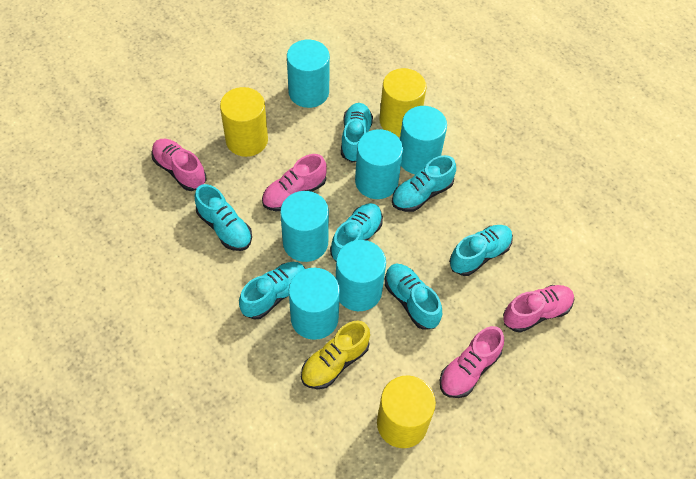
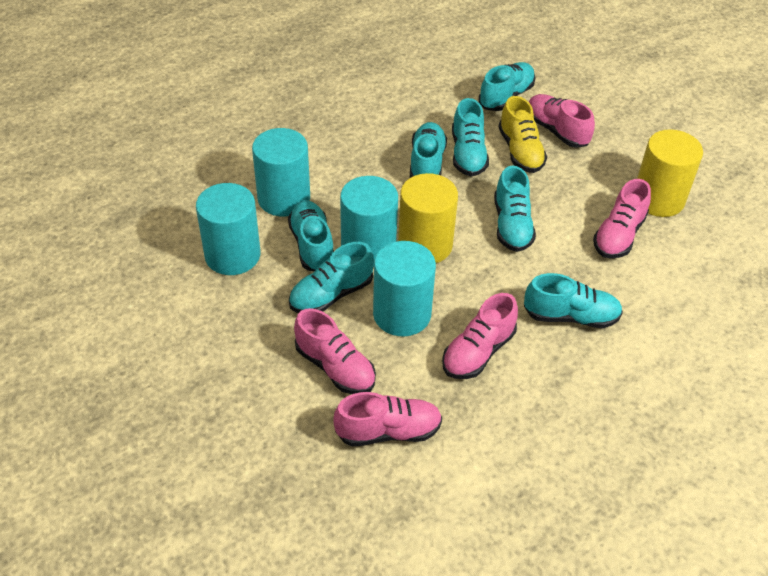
pink shoe: [151,139,206,191] [262,154,327,211] [440,326,504,398] [503,285,574,333] = 4 -> [294,308,376,394] [333,392,442,447] [442,293,518,379] [529,94,595,148] [593,179,651,258] = 5
turquoise cylinder: [280,191,329,262] [287,40,330,108] [289,268,340,340] [336,240,386,311] [355,129,403,199] [400,106,447,174] = 6 -> [196,183,260,275] [252,128,310,216] [340,176,398,267] [373,241,436,336] = 4
yellow cylinder: [220,87,268,157] [377,376,436,448] [379,68,427,137] = 3 -> [398,173,458,263] [637,129,703,217] = 2

